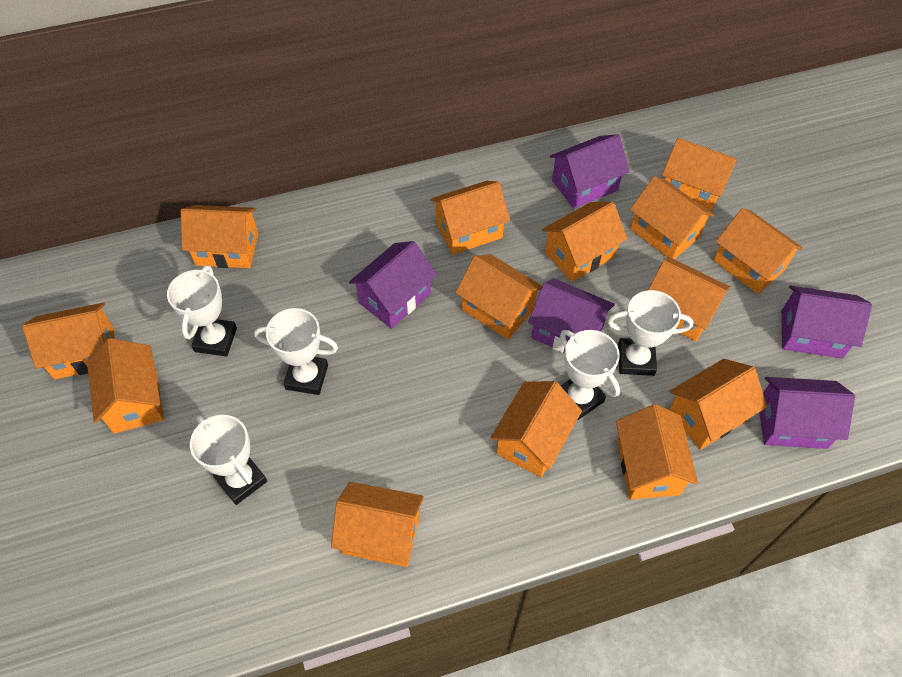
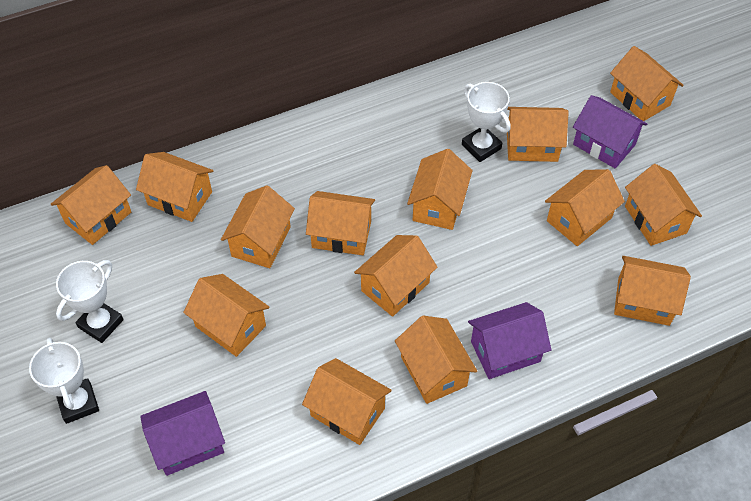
purple house: [349,241,437,329] [528,278,615,353] [550,134,630,209] [759,377,855,449] [781,285,872,358] = 5 -> [140,391,225,476] [468,302,552,379] [573,95,647,169] = 3
white trophy: [167,265,237,356] [190,415,267,505] [254,308,338,395] [560,330,620,420] [607,290,693,376] = 5 -> [29,337,99,424] [56,260,124,343] [462,82,511,162] = 3

